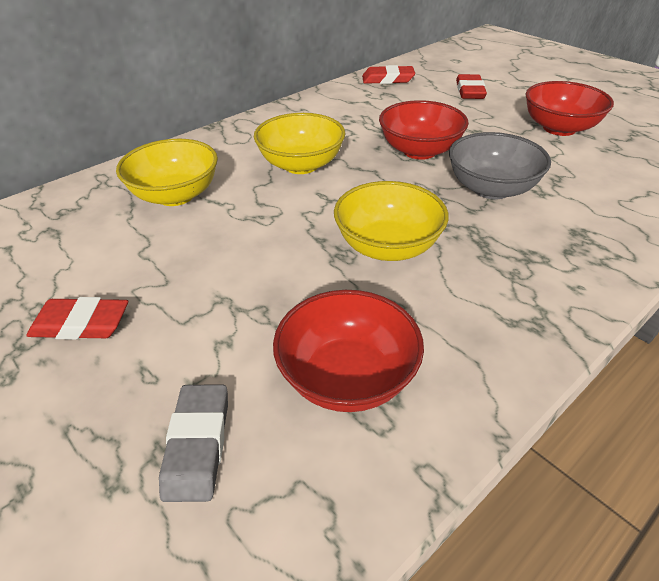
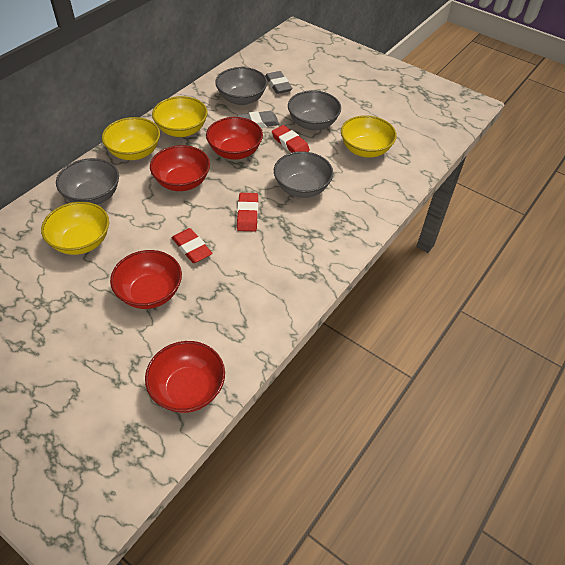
grey bowl: [449,132,551,200] = 1 -> [56,158,119,205] [215,67,267,105] [274,152,333,198] [288,90,341,130] = 4
grey eraser: [159,384,228,502] = 1 -> [238,111,279,128] [265,71,292,94] = 2
red bowl: [273,290,424,412] [379,100,469,160] [526,81,614,136] = 3 -> [110,250,182,309] [145,341,225,413] [150,145,210,191] [206,117,263,160] = 4
yellow bowl: [116,139,218,206] [254,113,345,174] [334,181,449,261] = 3 -> [41,202,109,255] [102,117,160,160] [152,96,208,137] [341,115,397,158] = 4

